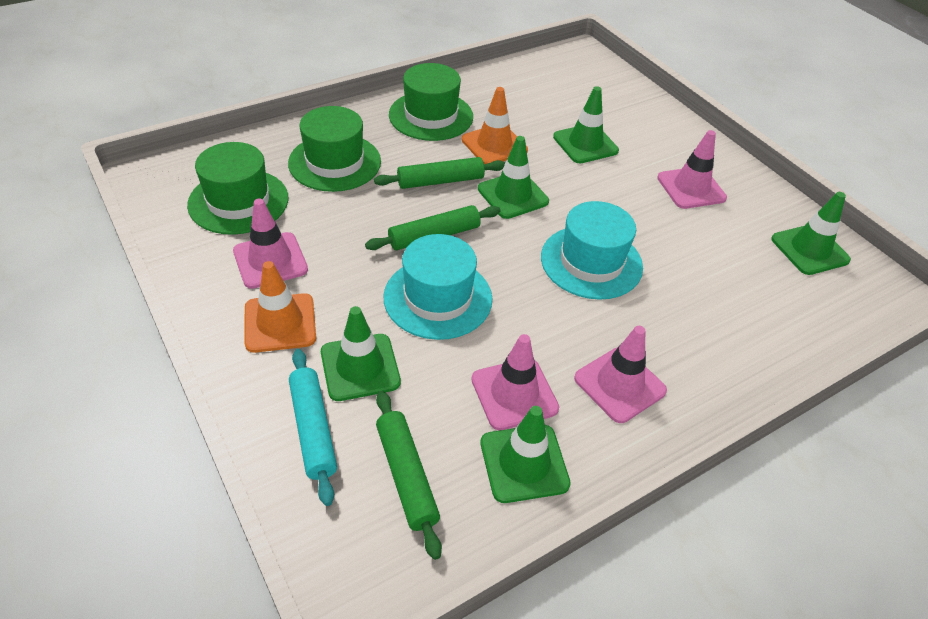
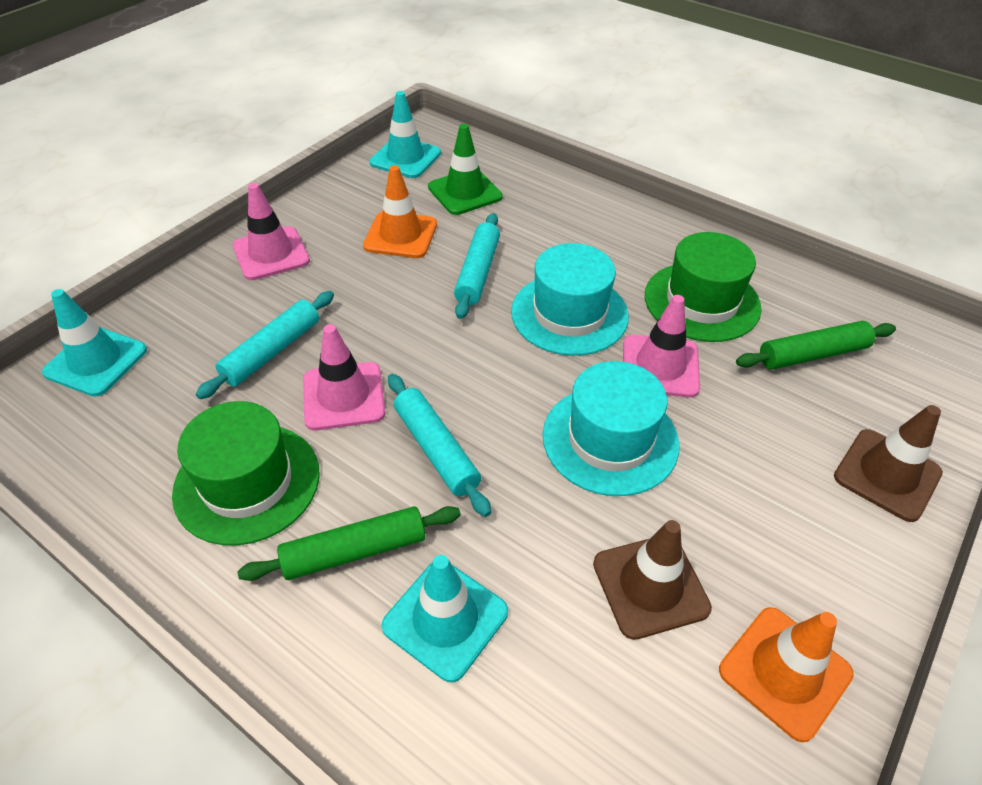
brown traffic cone: none = 0 -> [593,520,712,640] [834,405,943,522] = 2
green hat: [187,142,289,235] [288,106,381,192] [389,63,473,141] = 3 -> [172,401,320,545] [645,232,762,342] = 2
green rolling pin: [365,205,500,250] [374,157,505,189] [376,391,442,560] = 3 -> [238,506,461,581] [736,321,896,370] = 2
green traffic cone: [321,306,401,401] [478,136,549,219] [481,406,571,503] [553,86,619,163] [771,192,851,275] = 5 -> [428,124,503,215] = 1
pink traffic cone: [233,199,308,289] [471,334,559,430] [574,326,667,423] [657,130,727,209] = 4 -> [233,183,310,280] [303,324,385,431] [623,295,700,398] = 3
turquoise rolling pin: [289,349,337,506] = 1 -> [196,291,334,399] [388,374,491,517] [454,213,500,319] = 3
turquoise traffic cone: none = 0 -> [42,289,147,397] [370,91,441,178] [381,555,508,682] = 3

